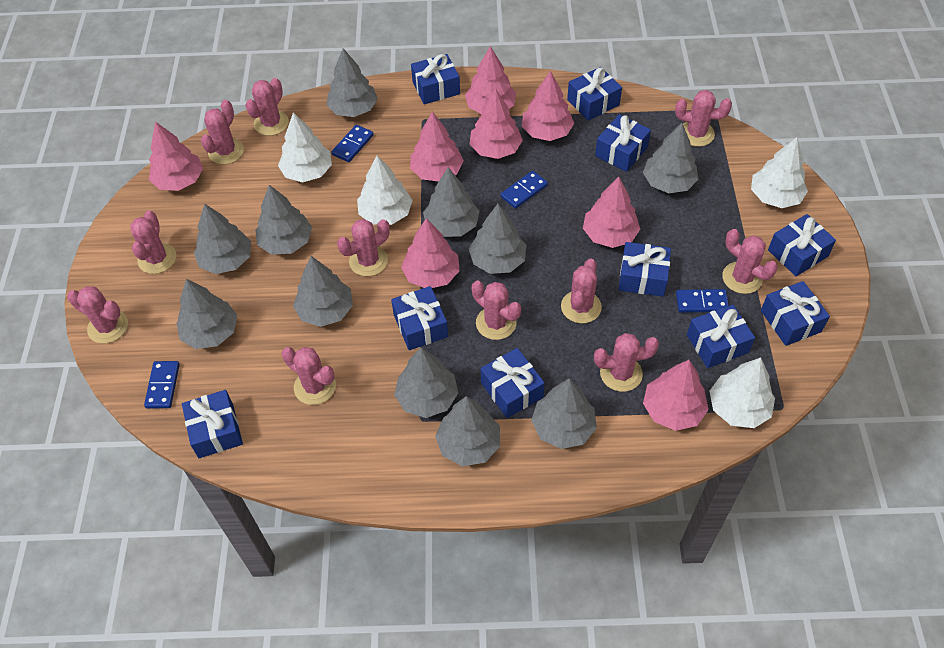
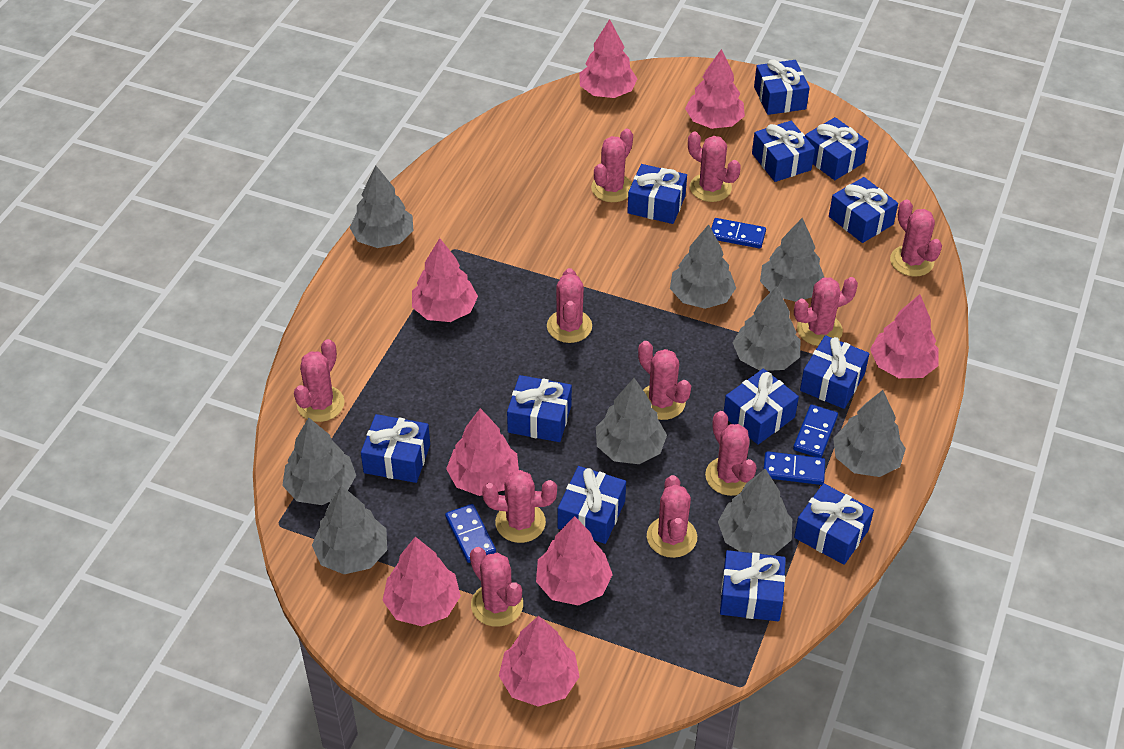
blue gift: [182,390,243,458] [391,286,448,350] [411,54,460,104] [481,348,545,418] [567,67,622,121] [595,114,651,172] [618,242,671,297] [687,305,755,368] [761,281,830,346] [768,214,836,276] = 10 -> [361,414,430,483] [507,375,572,442] [558,466,626,544] [627,164,687,224] [720,550,786,621] [724,369,799,445] [752,121,815,182] [754,59,810,115] [794,483,874,565] [800,335,869,409] [805,117,869,180] [829,177,898,243] = 12
grey tree: [177,279,237,349] [194,203,251,274] [255,185,312,255] [293,256,353,327] [326,48,378,117] [394,347,458,418] [423,167,479,237] [435,396,500,466] [469,204,526,274] [531,378,597,449] [643,123,699,193] = 11 -> [282,417,356,505] [312,485,387,574] [349,165,413,248] [596,378,667,464] [670,224,736,309] [718,469,792,555] [733,286,800,371] [760,218,825,302] [833,390,906,477] = 9
white tree: [278,112,332,182] [357,155,413,225] [710,357,775,428] [751,137,808,208] = 4 -> none = 0

